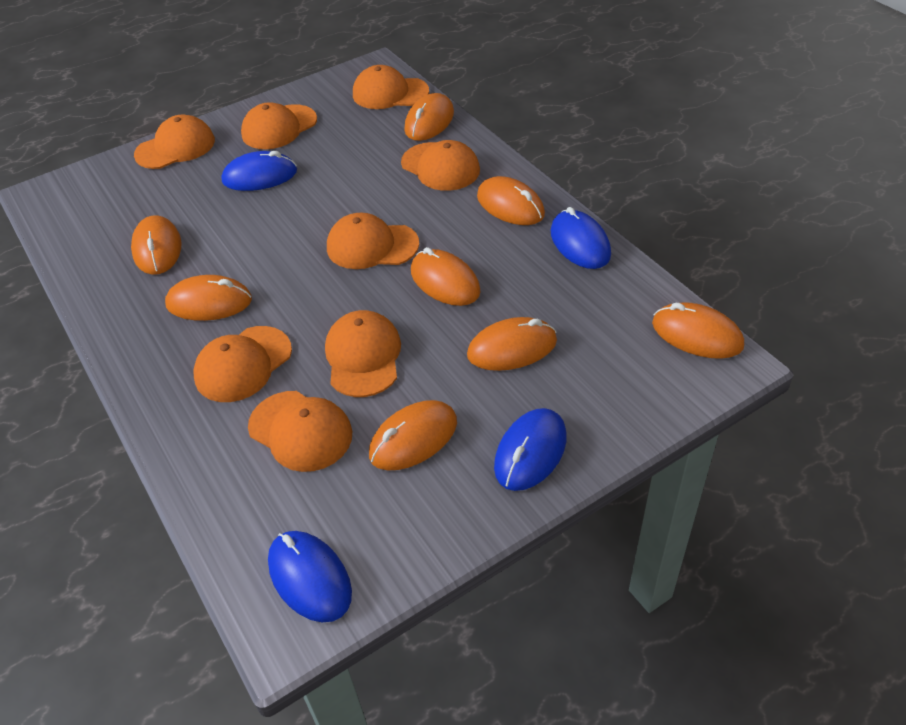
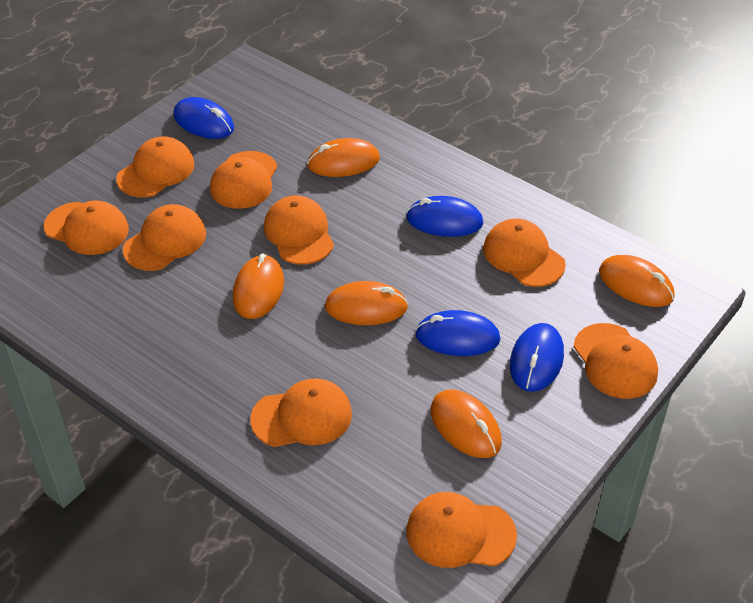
orange cap: [134,115,215,169] [194,326,292,402] [241,102,317,149] [248,391,352,472] [325,310,401,397] [327,213,419,269] [353,65,429,109] [401,140,480,191] = 8 -> [44,201,129,255] [116,137,195,197] [123,204,206,271] [210,151,278,209] [250,379,352,447] [264,195,334,265] [406,492,517,568] [483,219,566,287] [574,323,658,399] = 9
orange mouse: [131,215,182,275] [165,275,252,321] [369,400,457,470] [404,93,454,141] [411,247,481,306] [467,317,557,371] [477,176,545,225] [652,302,744,359] = 8 -> [233,254,284,319] [307,138,380,177] [325,281,408,325] [431,389,502,458] [599,255,675,307] = 5

